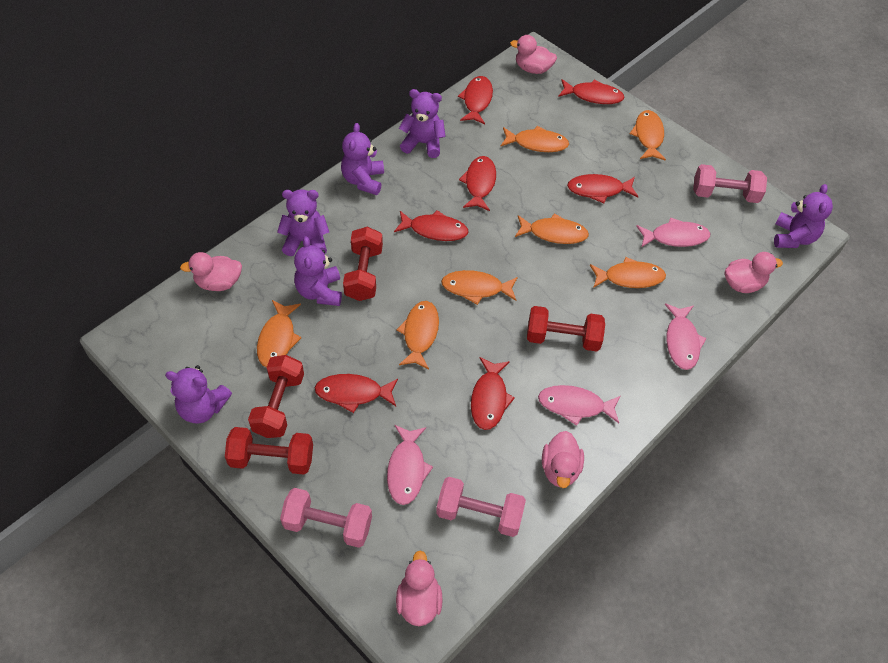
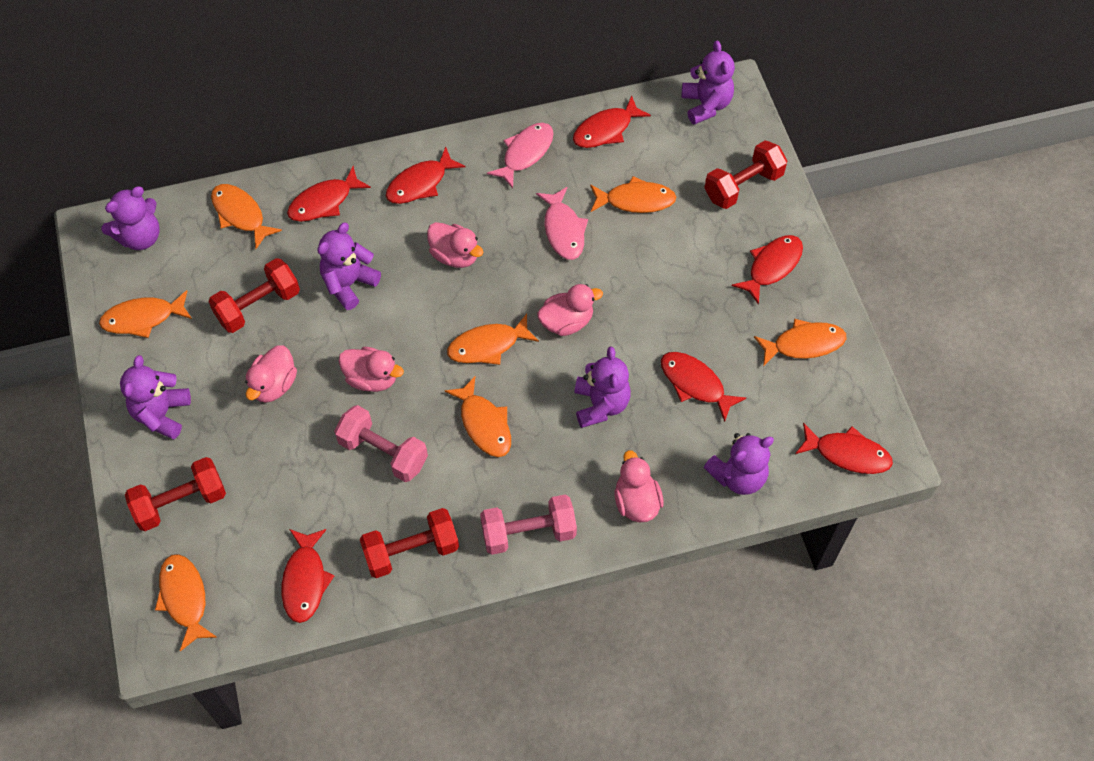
pink dumbbell: [280,488,372,548] [436,477,526,537] [693,164,767,203] = 3 -> [334,405,428,482] [480,495,577,555] = 2
pink fish: [387,425,433,505] [538,385,620,426] [636,217,710,248] [665,303,707,370] = 4 -> [487,123,554,189] [536,187,588,260] = 2

